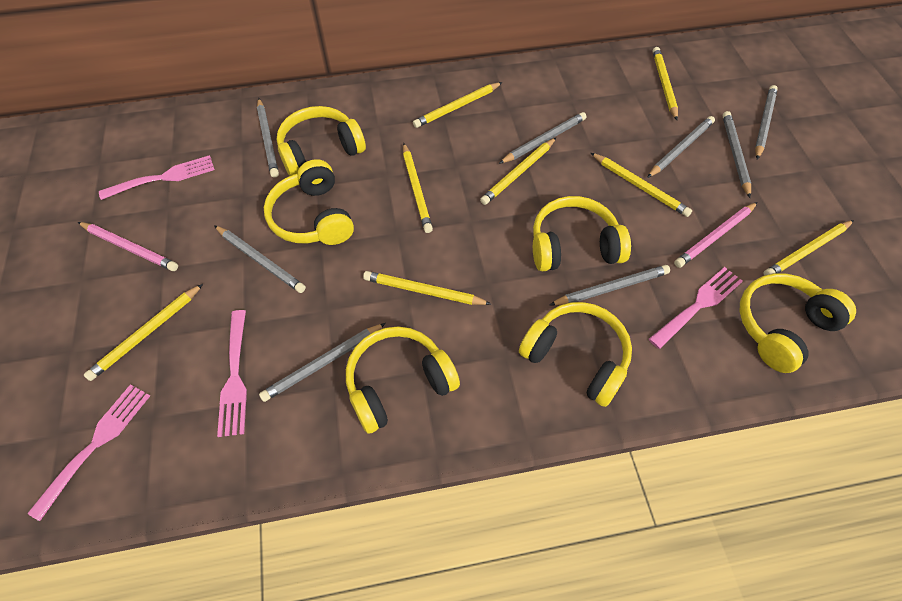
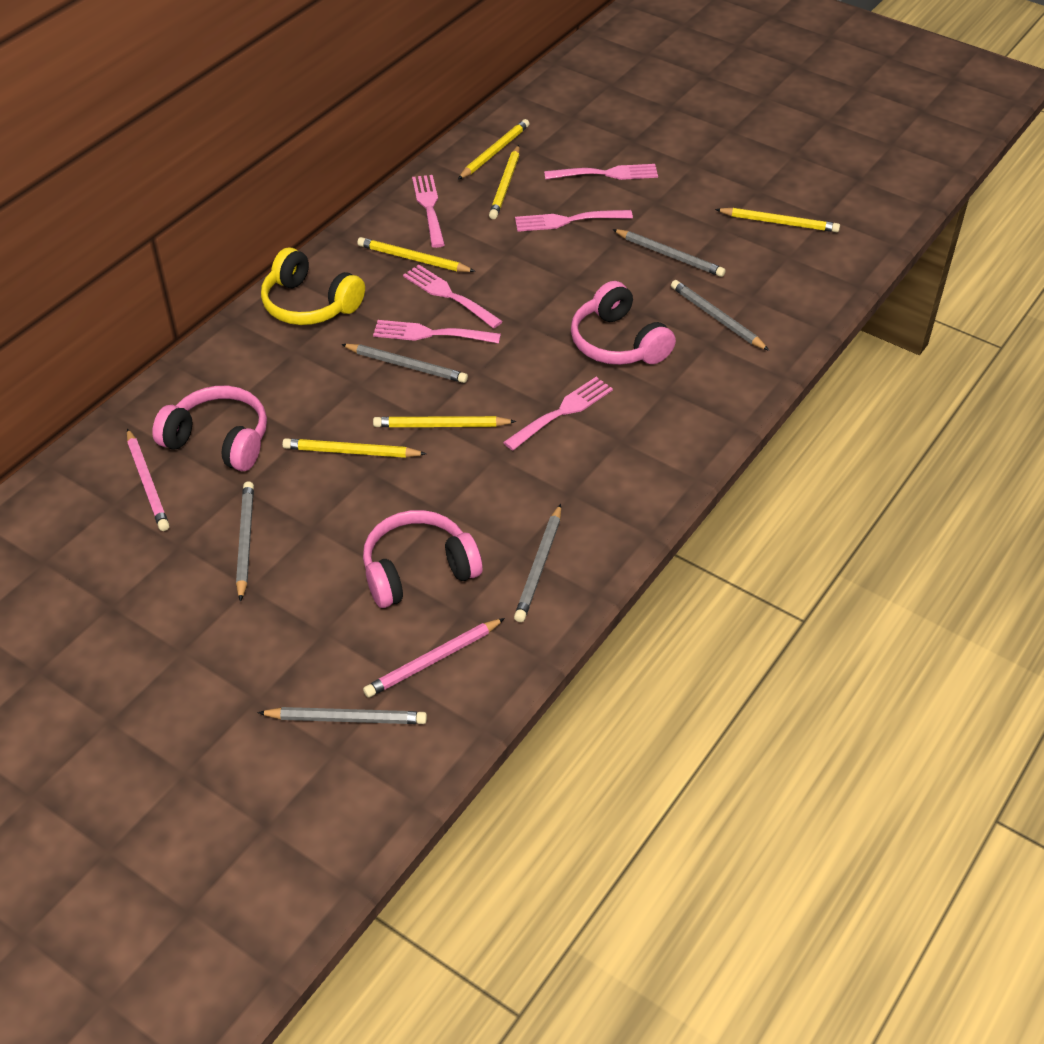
grey pencil: [214,225,306,293] [257,98,279,178] [259,323,386,402] [499,112,587,164] [550,265,670,306] [647,116,715,178] [723,111,751,198] [755,85,778,160] = 8 -> [236,481,254,602] [258,707,427,724] [341,344,468,383] [514,504,561,622] [612,229,726,277] [671,280,769,351] = 6
pink fork: [28,384,150,521] [99,155,215,200] [217,310,247,437] [649,267,743,349] = 4 -> [373,320,501,344] [403,265,503,328] [412,175,445,248] [503,377,613,451] [515,210,633,232] [544,164,658,180] = 6
pink headphones: none = 0 -> [152,386,267,471] [363,510,483,608] [571,281,676,365] = 3
yellow headphones: [264,159,354,245] [277,106,366,176] [346,326,460,434] [519,302,632,407] [533,196,631,271] [739,273,856,373] = 6 -> [261,247,365,325] = 1
yellow pencil: [84,284,203,381] [363,271,491,305] [403,143,433,233] [413,82,503,128] [480,138,556,205] [591,153,692,217] [653,47,678,120] [763,220,854,276] = 8 -> [282,438,427,458] [357,237,476,272] [373,416,516,427] [458,119,530,180] [489,145,520,219] [715,208,840,232] = 6

